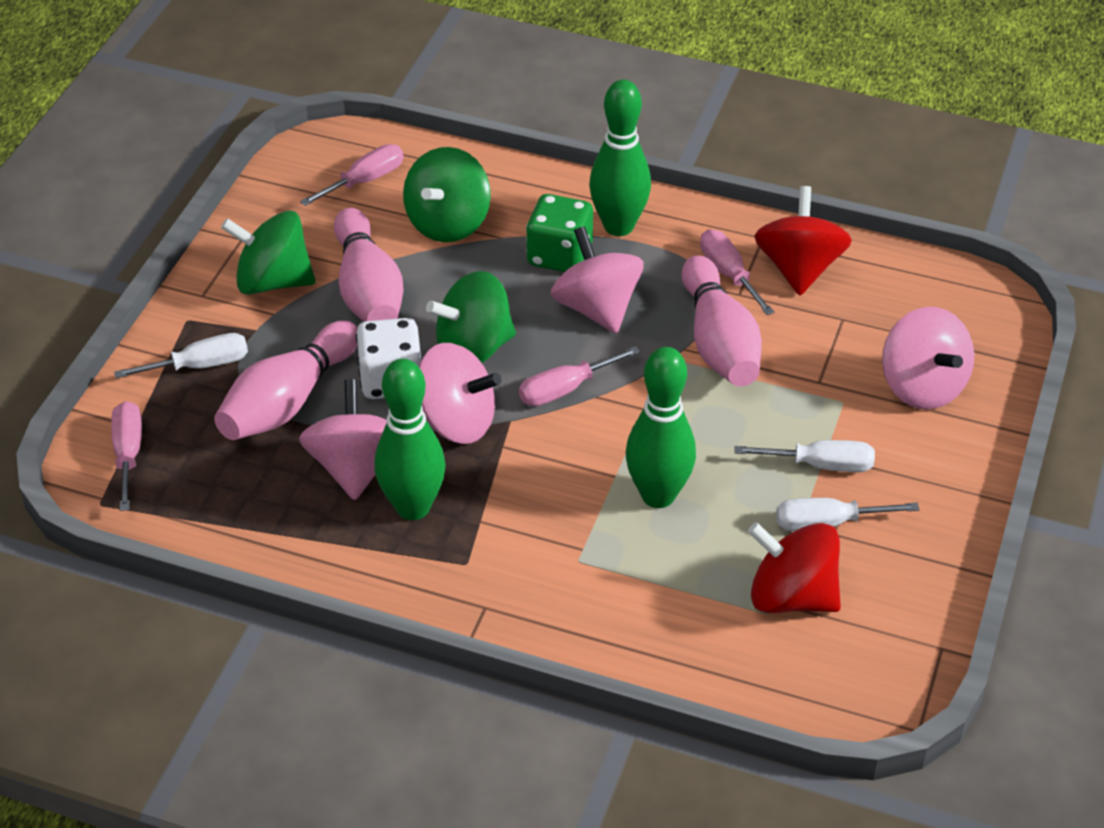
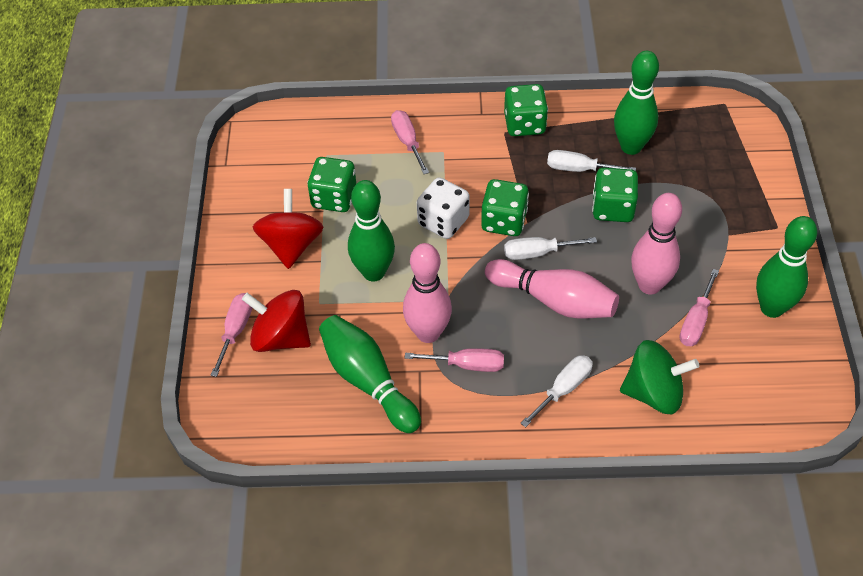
green bowling pin: [374,359,445,520] [589,79,651,236] [626,347,696,508] = 3 -> [319,315,421,433] [348,180,395,281] [614,51,659,155] [756,216,817,318] = 4
green dice: [526,194,593,272] = 1 -> [307,157,356,212] [481,179,529,236] [504,84,548,136] [592,168,638,222] = 4
green spinning top: [221,211,315,295] [403,147,491,242] [426,271,516,363] = 3 -> [620,340,699,414] = 1
pink spinning top: [299,379,387,500] [418,343,501,444] [550,226,644,334] [882,307,974,409] = 4 -> none = 0

